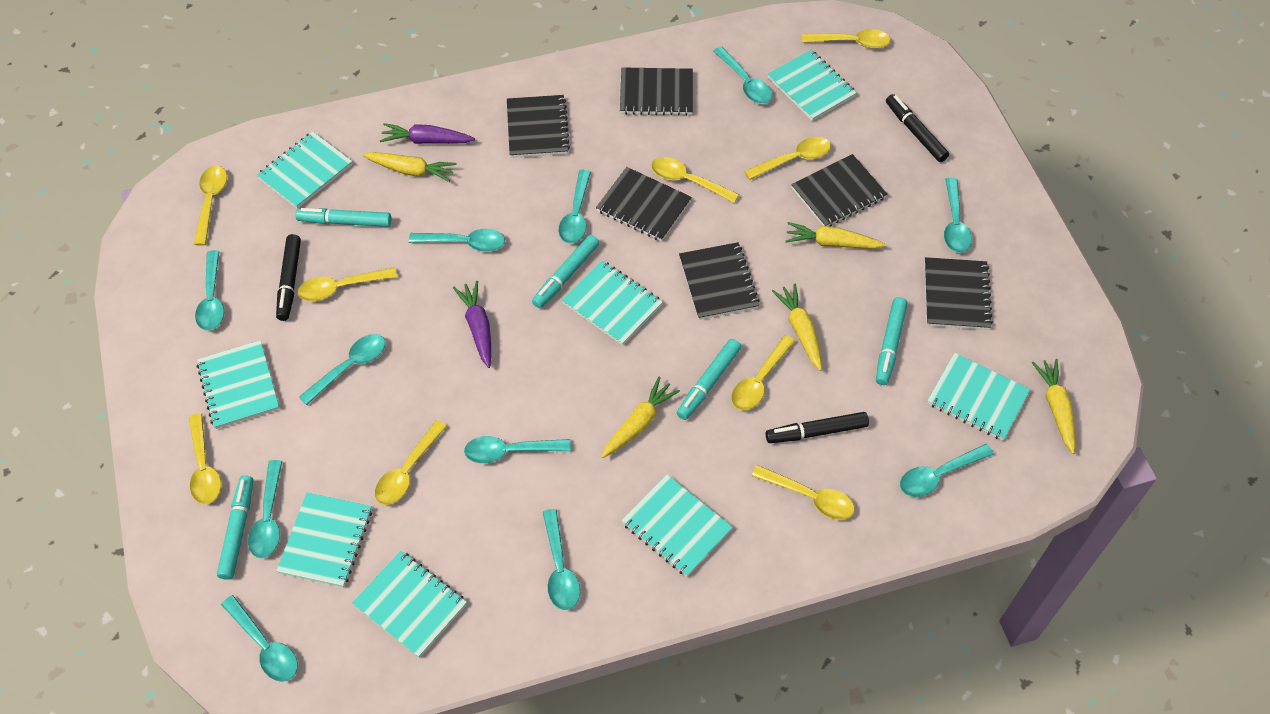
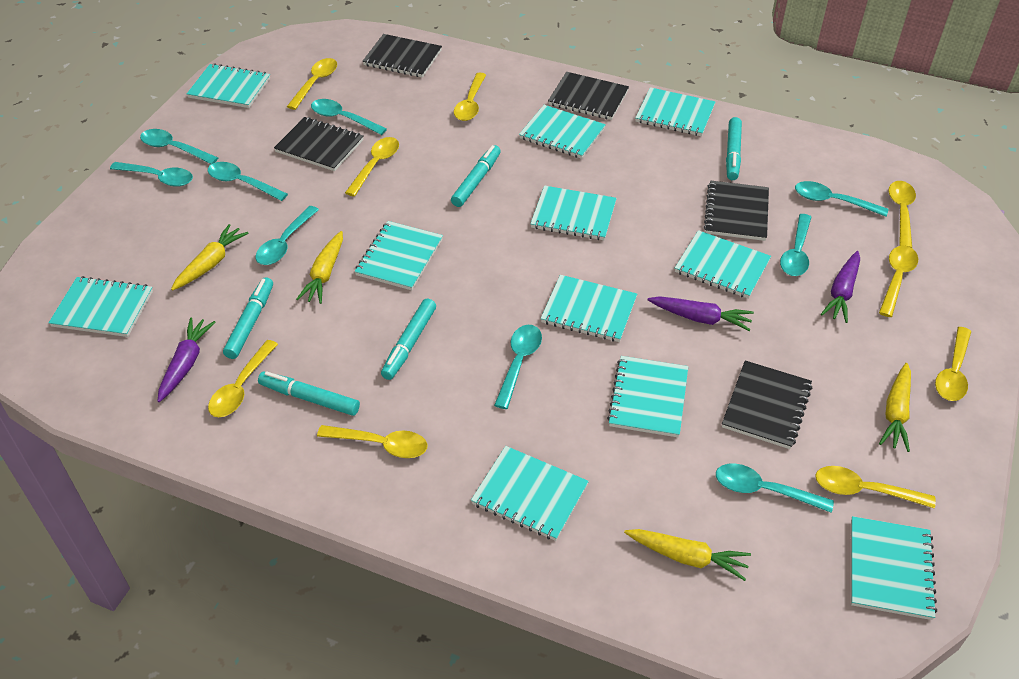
black marker: [276,234,301,321] [766,412,869,443] [886,94,949,162] = 3 -> none = 0
black notebook: [507,95,570,158] [596,167,692,241] [620,67,693,116] [679,242,760,320] [791,154,887,227] [925,257,993,330] = 6 -> [274,117,364,171] [363,34,442,78] [548,72,629,120] [704,181,769,241] [722,360,812,449] = 5
purple carrot: [380,123,475,144] [453,281,491,368] = 2 -> [158,317,216,402] [648,296,754,331] [821,251,860,323] = 3
turquoise notebook: [197,340,280,429] [257,132,352,209] [276,492,372,588] [352,551,467,658] [562,260,663,345] [621,475,733,577] [767,50,857,121] [927,353,1030,441] = 8 -> [48,276,153,337] [187,63,270,108] [354,221,443,290] [471,446,589,541] [519,105,606,159] [530,186,617,240] [541,275,637,342] [607,356,688,437] [635,87,715,136] [675,230,771,299] [851,516,937,620] = 11
turquoise spoon: [195,250,224,331] [221,595,298,682] [248,460,282,558] [299,334,385,405] [409,229,505,252] [464,436,571,463] [543,509,580,610] [558,170,591,244] [713,46,772,104] [900,444,994,497] [944,178,972,253] = 11 -> [110,162,193,187] [140,129,218,164] [208,162,288,201] [255,206,319,265] [311,99,387,135] [494,325,542,409] [716,463,834,513] [780,214,811,276] [795,181,889,217] = 9
yellow carrot: [362,152,456,182] [601,377,680,458] [772,284,822,371] [785,222,885,249] [1032,359,1075,454] = 5 -> [171,224,248,291] [296,231,343,304] [624,529,751,581] [879,363,911,452] = 4

